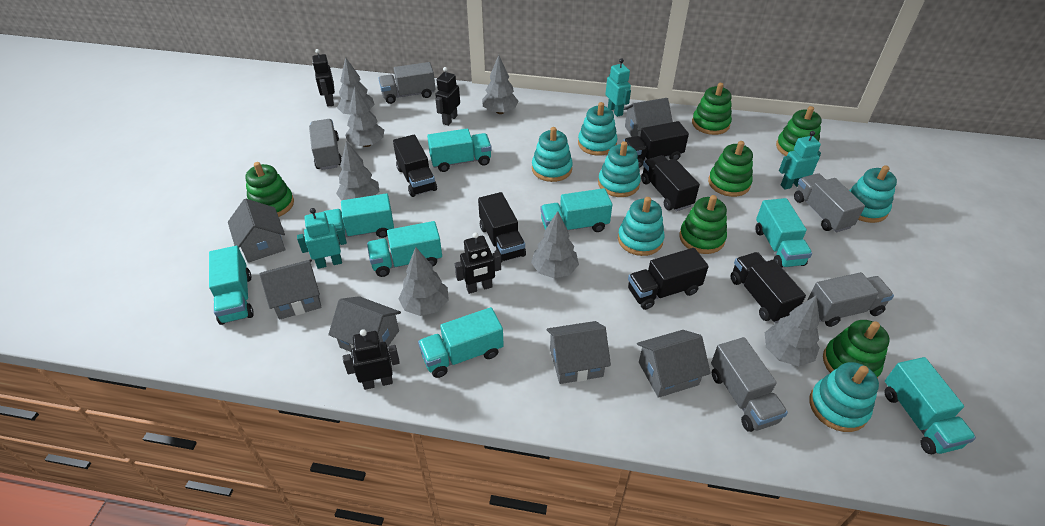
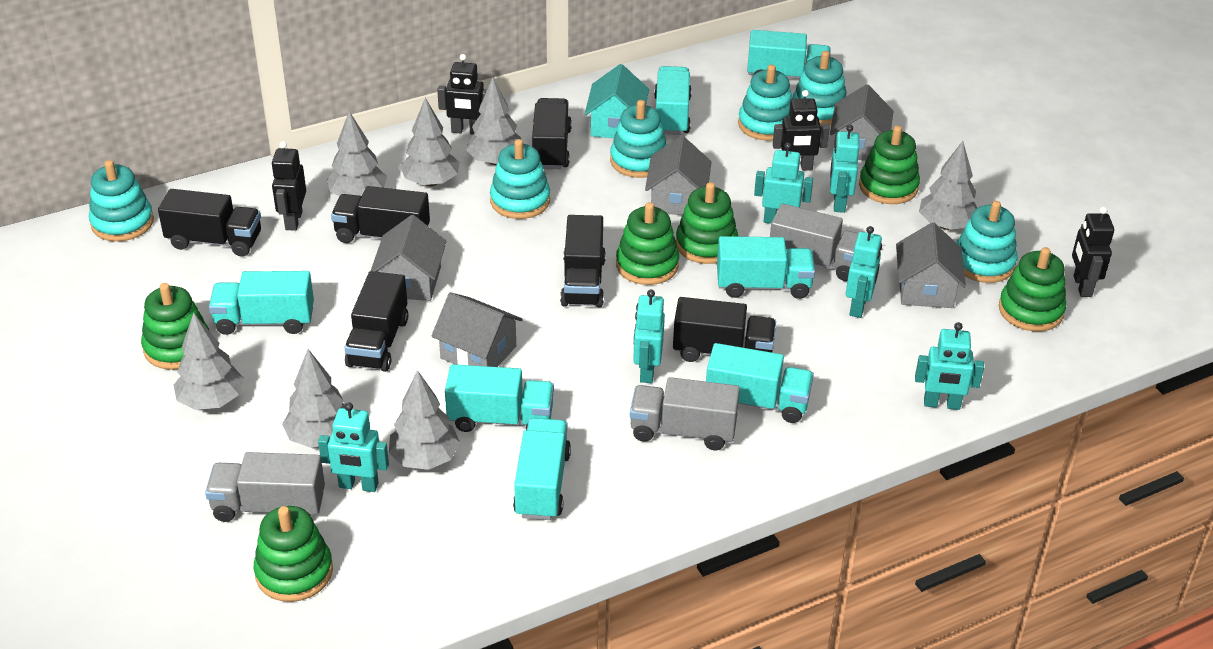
grey house: [228,199,286,263] [259,259,321,320] [328,296,401,352] [547,321,611,384] [624,98,673,137] [637,330,711,398] = 6 -> [371,215,447,301] [431,292,523,367] [645,136,712,215] [830,84,893,161] [896,223,966,308] = 5
grey truck: [309,119,342,170] [378,62,435,104] [711,337,788,432] [794,173,865,232] [807,272,894,327] = 5 -> [205,452,325,522] [630,377,740,450] [770,204,858,281] = 3
turquoise house: none = 0 -> [585,64,649,138] = 1
turquoise robot: [297,208,347,269] [605,58,631,117] [779,131,821,190] = 3 -> [318,402,389,492] [633,289,665,383] [754,143,813,224] [830,125,859,213] [846,226,882,318] [915,322,984,410] = 6
turquoise truck: [209,246,254,325] [323,193,394,243] [367,221,442,277] [418,307,504,378] [427,129,492,172] [541,188,612,232] [755,198,812,267] [885,357,976,454] = 8 -> [209,271,314,335] [445,364,554,432] [513,418,571,520] [654,66,692,135] [706,343,814,423] [717,236,815,299] [747,30,831,79] = 7

